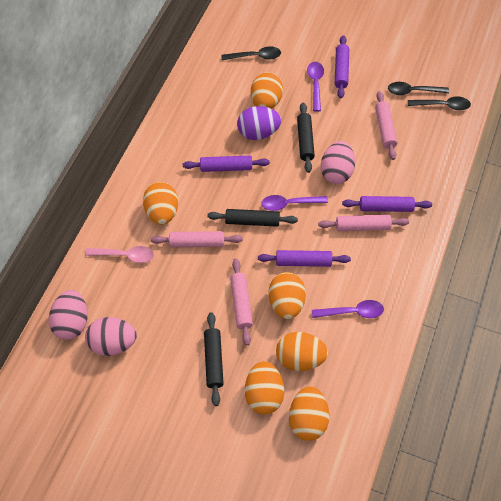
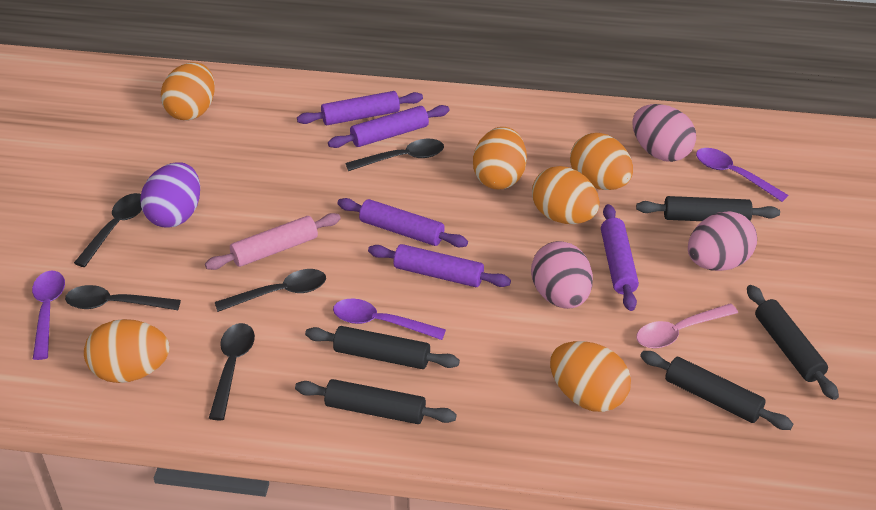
black rolling pin: [204,312,224,406] [207,209,298,227] [297,103,315,173] = 3 -> [295,379,457,424] [305,326,460,369] [636,196,780,221] [640,351,793,430] [747,285,839,400] = 5
black spoon: [221,46,281,60] [388,82,449,95] [408,97,471,110] = 3 -> [65,285,181,310] [74,193,142,267] [209,323,255,420] [215,269,326,312] [345,139,444,171] = 5
pink rolling pin: [151,231,243,247] [230,258,253,345] [318,215,409,231] [375,91,397,160] = 4 -> [205,213,341,270] = 1
purple rolling pin: [183,156,270,172] [258,250,351,267] [335,35,349,99] [342,196,432,212] = 4 -> [297,91,423,125] [328,105,449,148] [337,198,468,247] [368,244,511,287] [601,204,639,311] = 5

